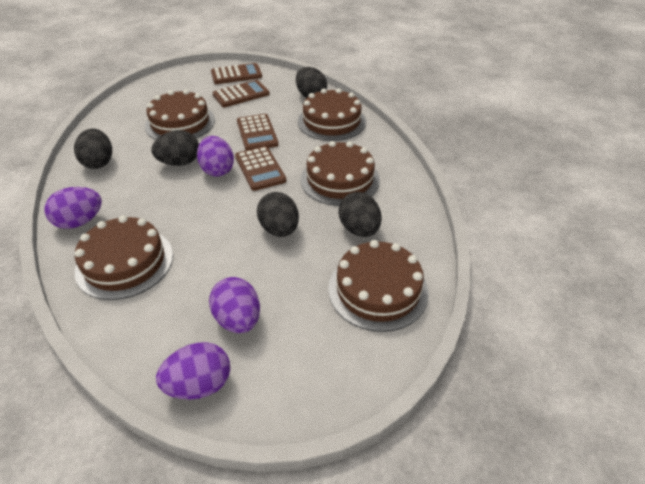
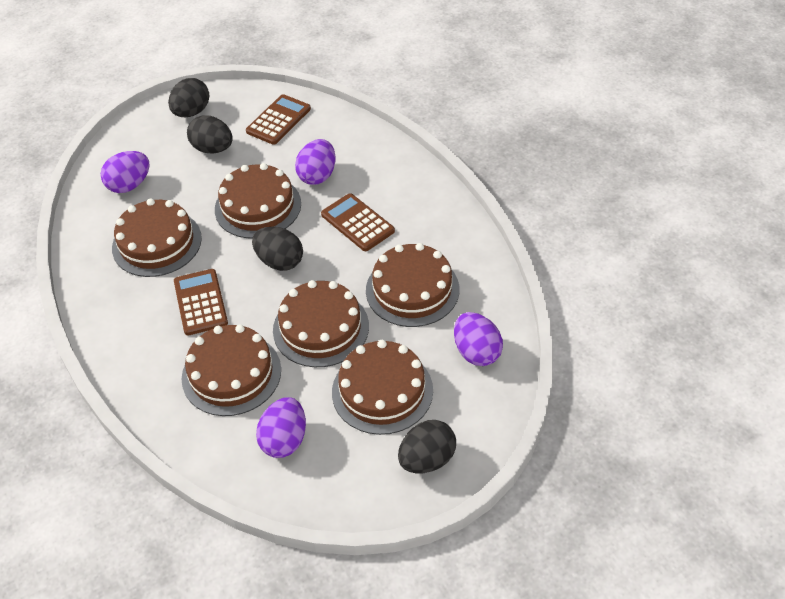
black egg: [74,129,112,169] [151,130,199,166] [257,192,299,237] [296,67,327,98] [339,192,382,237] = 5 -> [168,78,210,117] [187,115,233,154] [252,227,303,271] [398,420,456,473] = 4
brown cake: [75,215,173,300] [145,89,215,140] [298,88,366,141] [301,141,380,206] [328,240,429,332] = 5 -> [112,198,202,277] [182,324,281,416] [215,163,301,238] [273,280,369,367] [332,340,433,435] [366,243,459,327] = 6
brown calculator: [211,63,262,84] [213,80,270,107] [235,146,286,191] [237,114,279,150] = 4 -> [174,269,228,335] [246,94,311,145] [321,193,395,251] = 3

